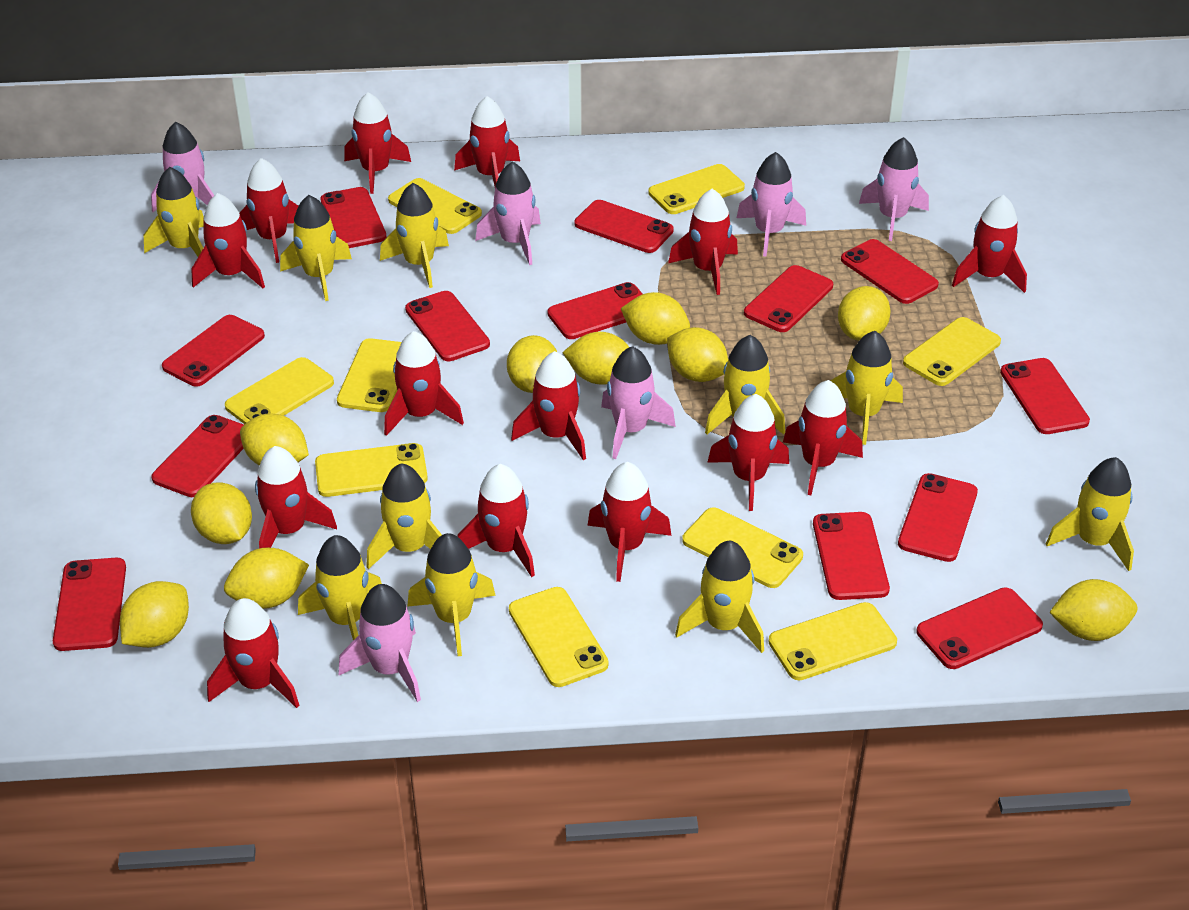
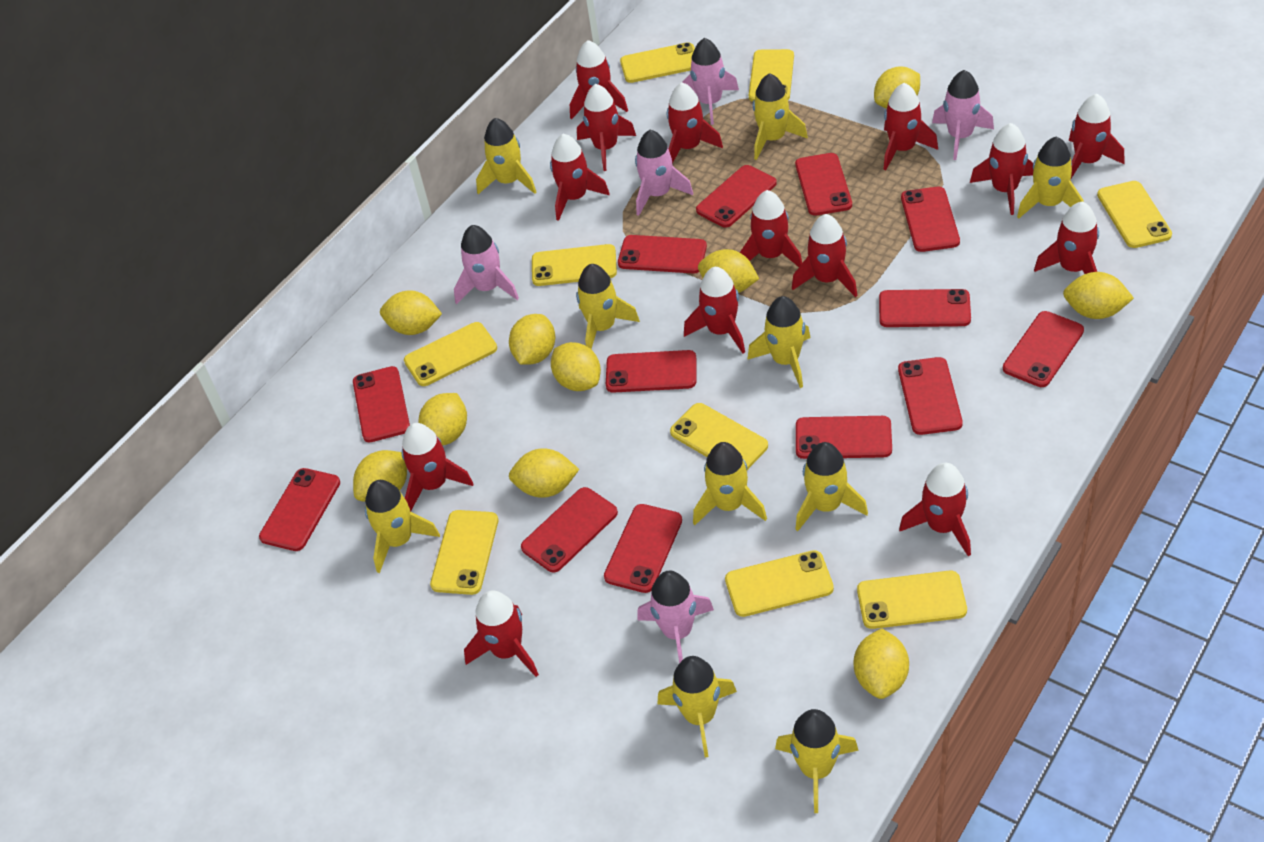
pink rocket: [151,122,215,212] [339,584,421,702] [475,162,541,265] [601,346,676,459] [737,152,806,257] [859,137,929,241] = 6 -> [454,225,519,304] [635,130,693,216] [637,570,714,663] [682,38,739,125] [932,70,994,160] = 5

